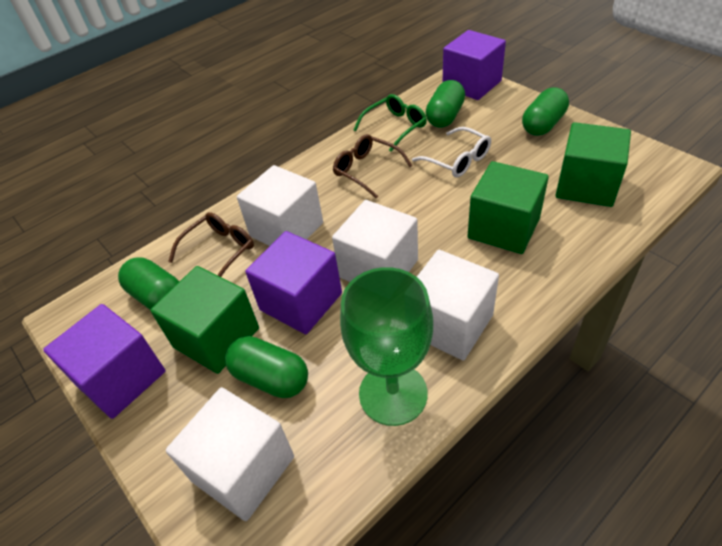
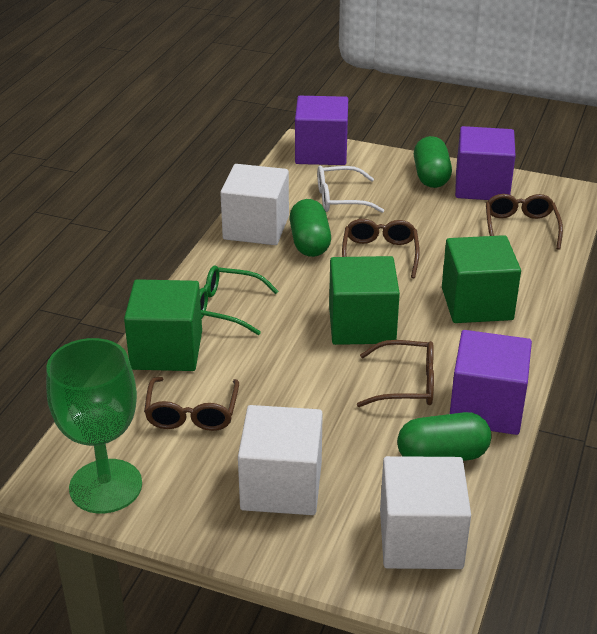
brown glasses: [168,212,254,277] [333,134,413,198] = 2 -> [144,377,239,431] [342,219,420,278] [357,340,434,407] [486,194,563,250] = 4
green capsule: [118,257,179,310] [225,336,308,398] [426,80,465,128] [522,87,569,136] = 4 -> [289,199,331,257] [397,412,492,461] [414,136,452,188] = 3
white cube: [166,387,294,521] [237,165,323,246] [332,200,418,282] [417,250,499,360] = 4 -> [220,164,289,245] [238,405,323,515] [380,456,471,569] = 3

